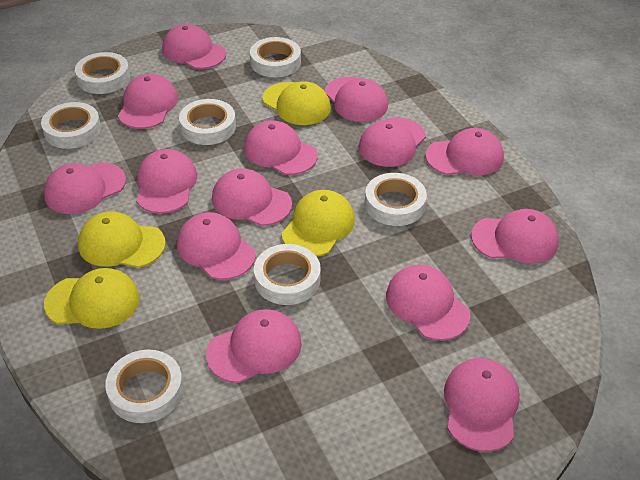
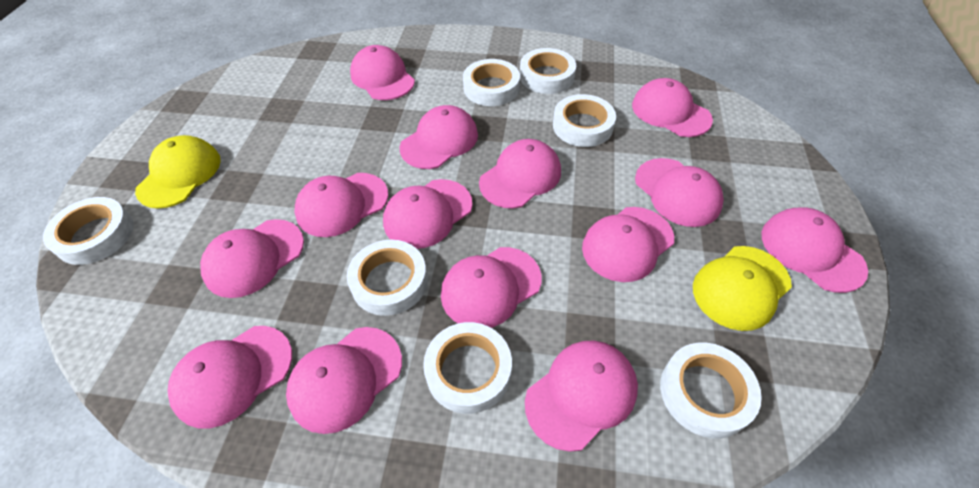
yellow cap: [44,268,139,329] [78,211,166,268] [263,81,331,125] [282,190,355,256] = 4 -> [135,135,221,209] [693,246,792,331] = 2

